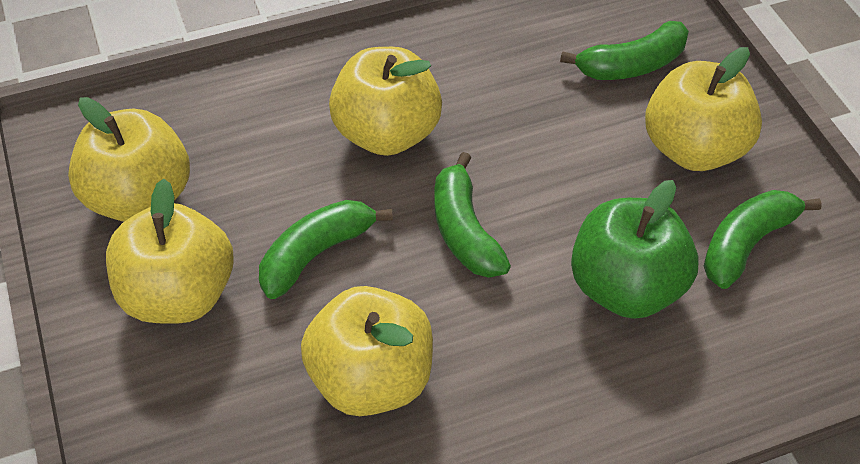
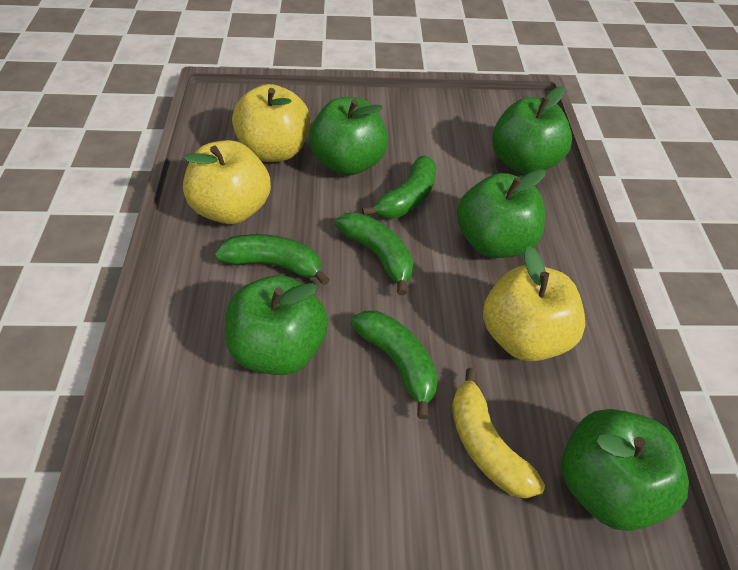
green apple: [571,180,699,319] = 1 -> [225,275,328,375] [309,97,388,176] [457,169,546,258] [492,86,572,174] [562,409,689,531] = 5
yellow apple: [68,97,190,222] [106,179,234,324] [301,286,433,416] [329,47,442,156] [645,47,762,171] = 5 -> [183,140,271,224] [232,84,311,162] [483,246,585,362] = 3
yellow banana: none = 0 -> [452,368,545,498] = 1

